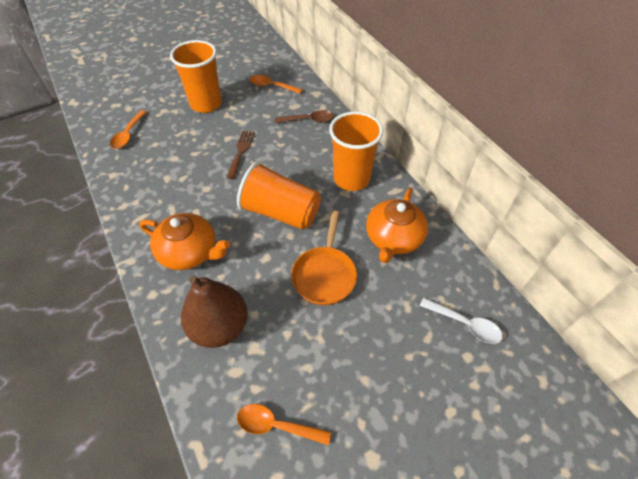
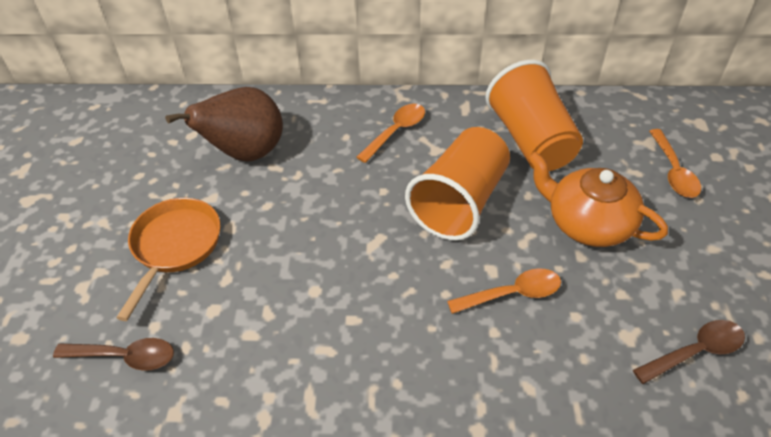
brown fork: [227,130,255,179] = 1 -> none = 0
brown spoon: [275,110,334,123] = 1 -> [53,338,174,371] [633,320,745,384] = 2
orange cup: [170,40,222,113] [237,161,321,230] [329,111,383,191] = 3 -> [405,127,510,241] [485,60,583,171] = 2
orange teapot: [139,213,230,270] [366,188,428,263] = 2 -> [528,152,668,247] = 1
white spoon: [420,298,503,344] = 1 -> none = 0

